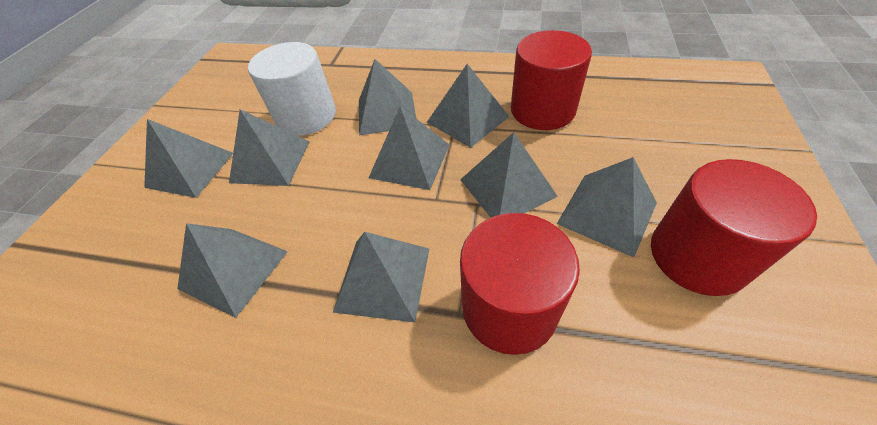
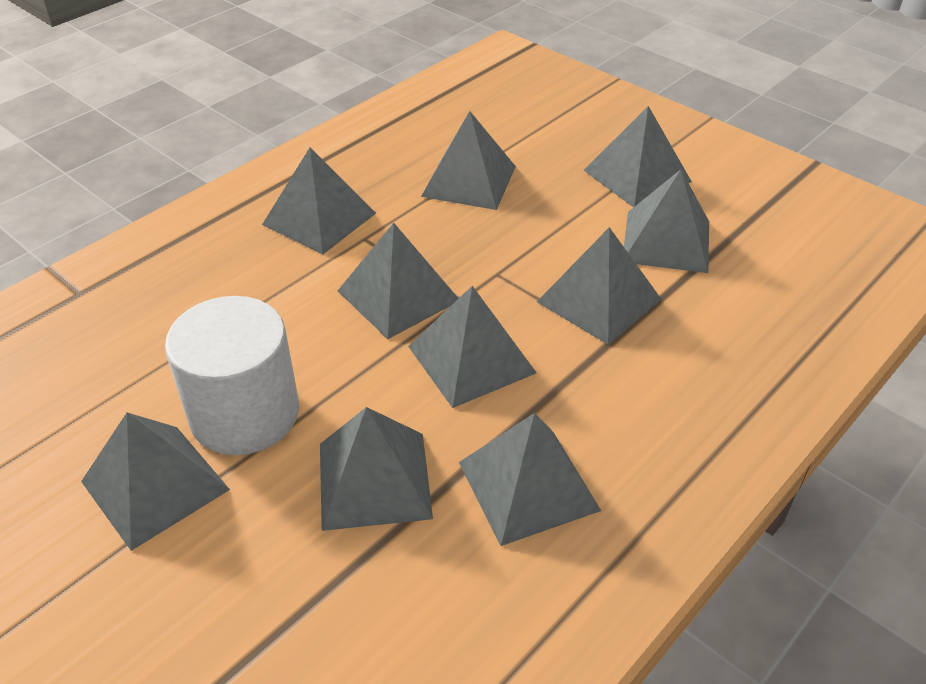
grey pyramid: [144,119,233,198] [177,223,288,318] [229,109,310,186] [333,232,429,322] [359,59,416,136] [369,106,450,190] [427,64,509,148] [460,132,558,217] [557,157,657,257] = 9 -> [81,412,230,551] [262,148,376,254] [320,407,433,531] [338,223,459,339] [408,286,537,408] [421,111,516,210] [459,413,601,546] [537,227,661,345] [584,106,692,208] [624,169,709,273] = 10
red cylinder: [460,213,580,355] [511,30,592,130] [651,159,817,296] = 3 -> none = 0

